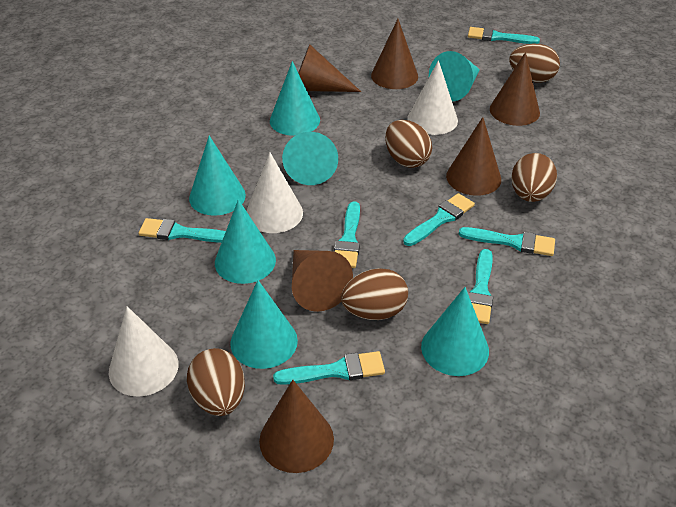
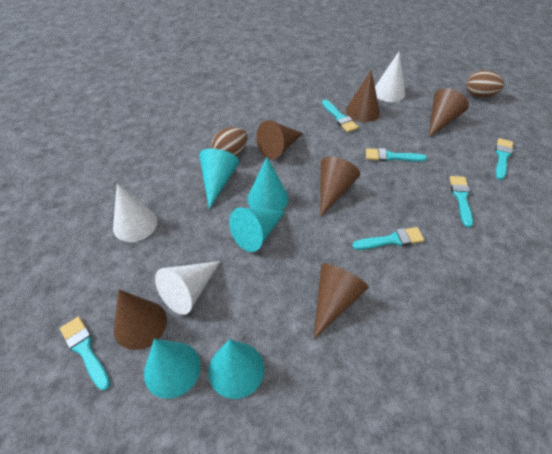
brown egg: [187,348,245,416] [341,268,408,320] [385,120,432,168] [509,44,560,83] [511,153,557,202] = 5 -> [211,127,248,157] [466,70,504,98] = 2
turquoise brush: [138,218,226,243] [273,351,385,385] [334,201,360,268] [403,193,475,246] [459,227,555,256] [468,27,540,44] [468,249,493,324] = 7 -> [60,316,110,391] [322,100,359,132] [352,227,425,250] [366,148,427,162] [449,176,473,228] [495,138,513,180] = 6
turquoise cone: [189,136,246,216] [215,199,276,284] [230,280,298,369] [270,61,320,136] [282,132,338,185] [421,287,489,376] [429,51,480,102] = 7 -> [144,339,201,399] [199,149,239,209] [208,339,265,399] [229,207,285,252] [247,157,289,211] = 5

